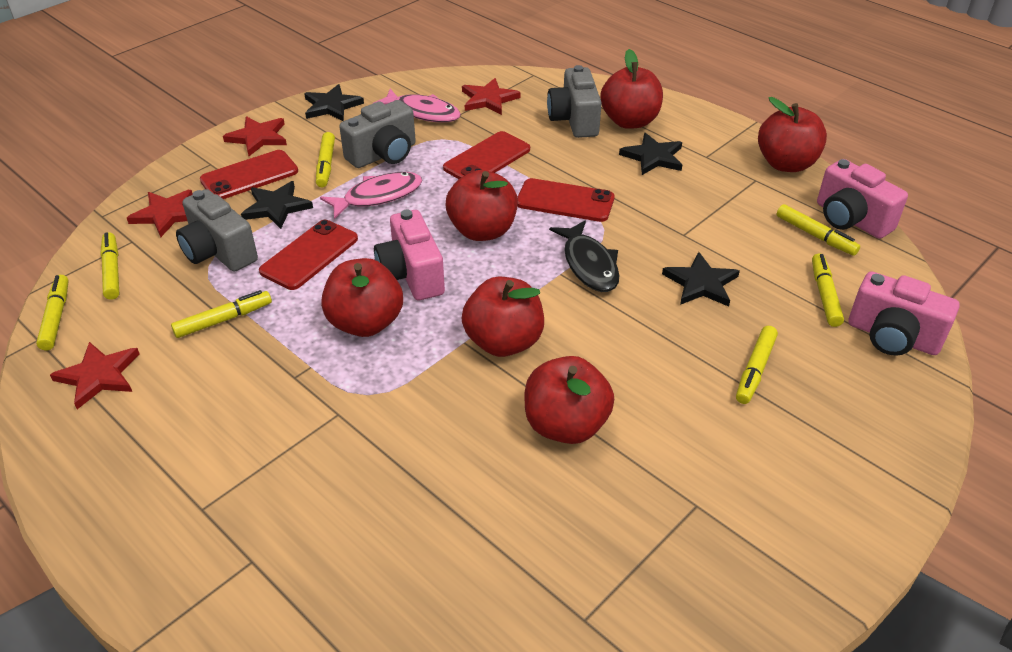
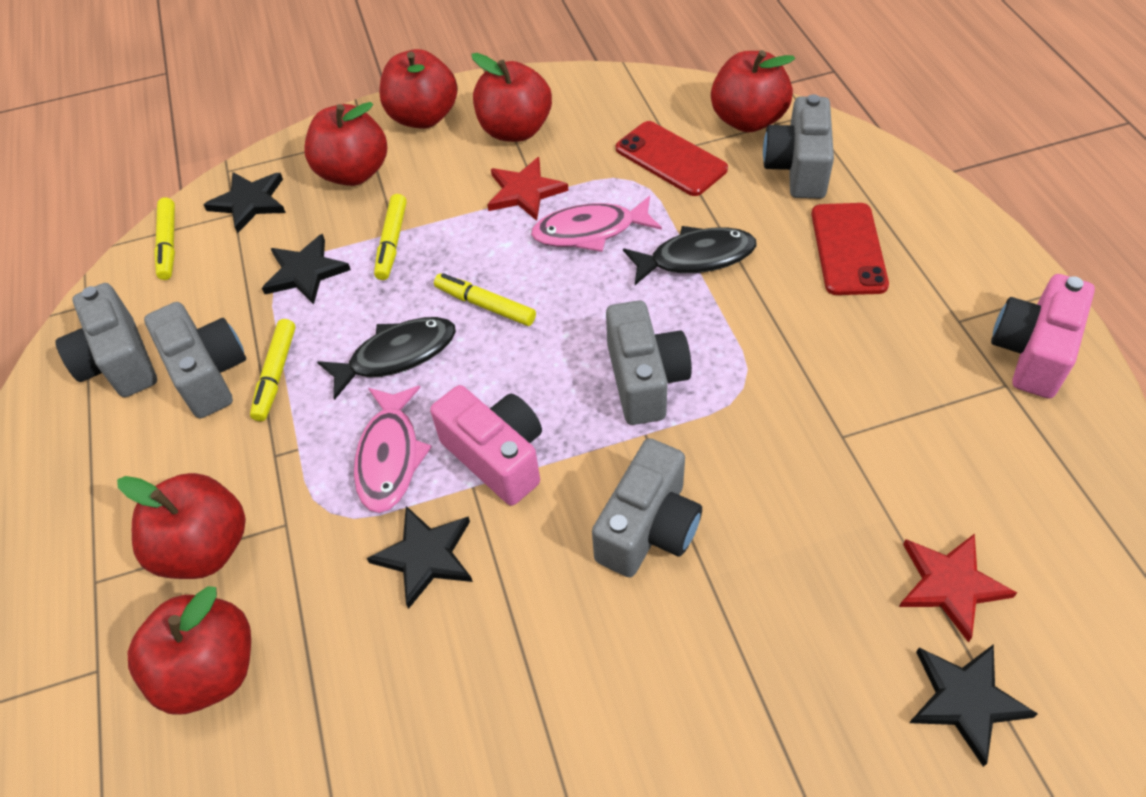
black fish: [549,220,619,292] = 1 -> [317,317,456,400] [623,226,756,285] = 2
grey camera: [176,189,258,272] [339,100,416,168] [547,65,602,138] = 3 -> [55,283,157,397] [144,302,246,418] [592,438,702,577] [606,300,692,425] [763,94,834,199] = 5
pink camera: [374,209,445,300] [817,159,908,239] [848,271,960,356] = 3 -> [430,385,542,506] [991,274,1095,399] = 2
red phone: [200,150,298,199] [259,220,358,290] [443,131,530,179] [517,178,615,222] = 4 -> [616,121,728,196] [811,203,889,295] = 2
red star: [50,342,140,409] [127,190,193,237] [223,116,287,156] [462,78,520,115] = 4 -> [487,157,568,221] [899,534,1017,642] = 2
yellow marker: [36,275,68,350] [100,232,119,300] [171,290,272,338] [316,132,335,187] [736,326,778,404] [777,204,860,256] [812,253,844,327] = 7 -> [154,197,175,280] [250,319,296,421] [374,194,407,280] [434,273,536,326] = 4

